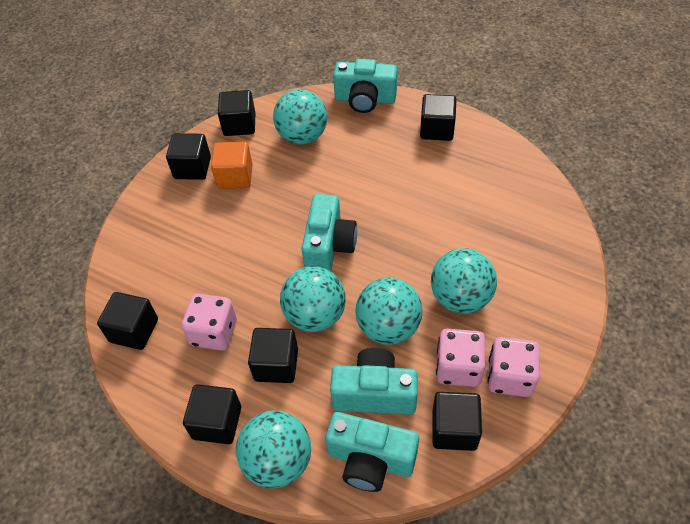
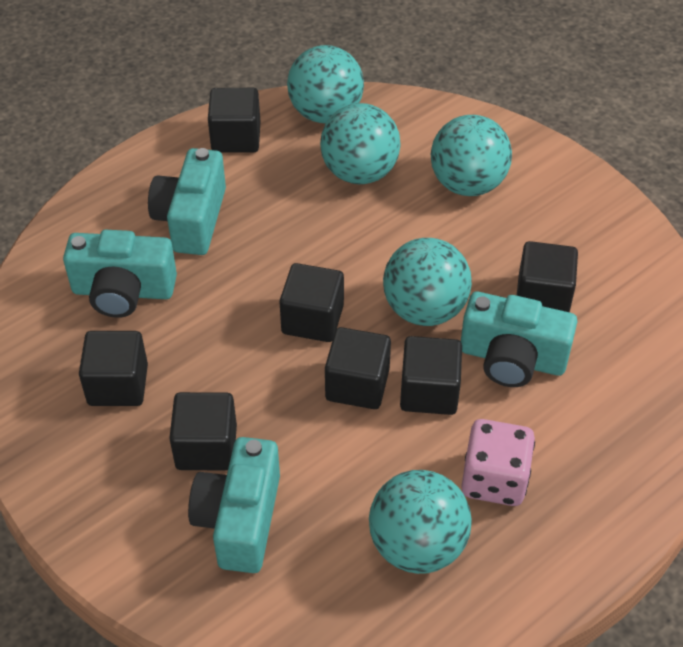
orange cube: [211,142,253,189] = 1 -> none = 0
pink dice: [181,294,237,351] [436,329,485,387] [488,337,540,397] = 3 -> [461,419,535,506] = 1

